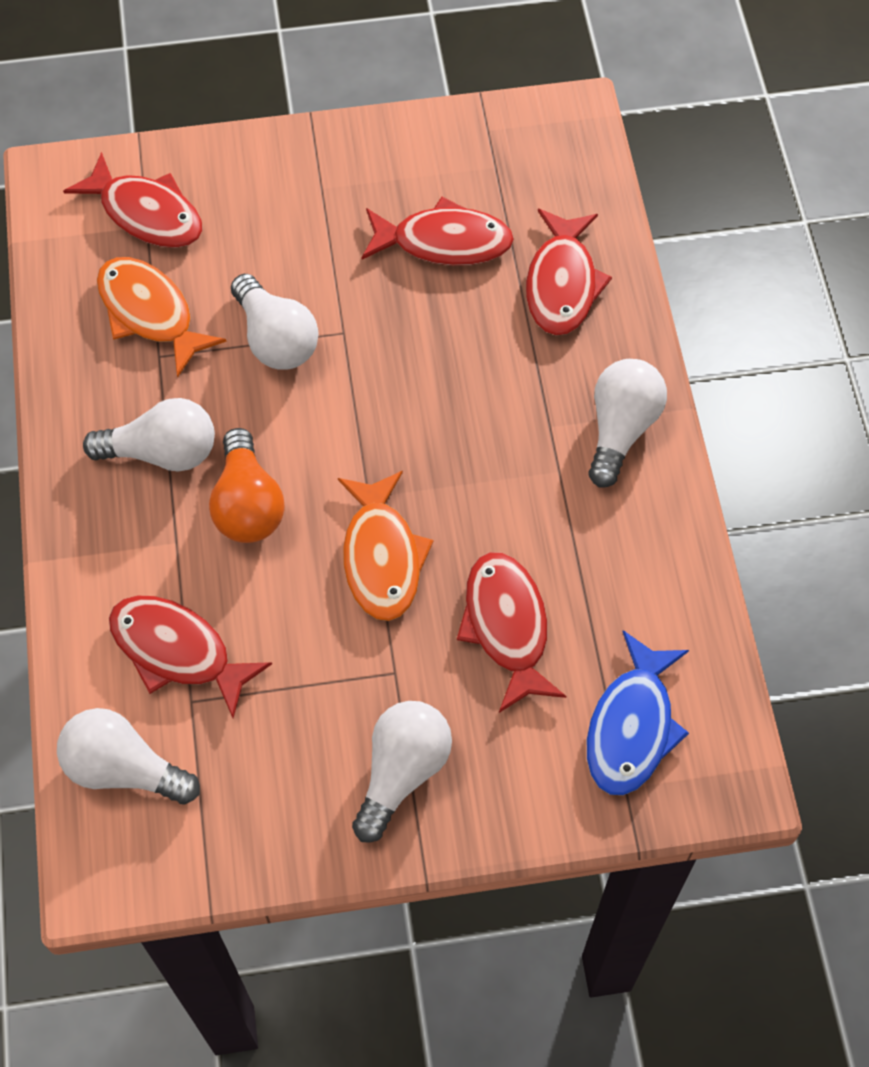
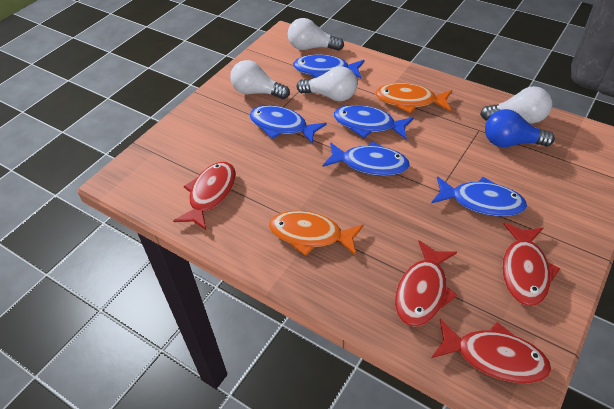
blue fish: [587,630,689,795] = 1 -> [250,105,327,144] [293,55,365,79] [323,141,410,176] [334,105,414,140] [431,176,527,216] = 5
blue light bulb: none = 0 -> [485,109,555,147] = 1
orange light bulb: [209,428,284,543] = 1 -> none = 0
red fish: [63,152,203,248] [109,596,272,718] [361,197,514,266] [457,552,566,713] [526,209,612,335] = 5 -> [173,162,236,231] [395,240,457,327] [431,319,551,383] [502,223,560,306] = 4
white light bulb: [57,708,200,805] [83,398,215,472] [231,274,319,369] [352,701,452,843] [588,359,667,487] = 5 -> [230,60,290,99] [288,18,344,51] [297,66,357,101] [480,86,552,123] = 4

